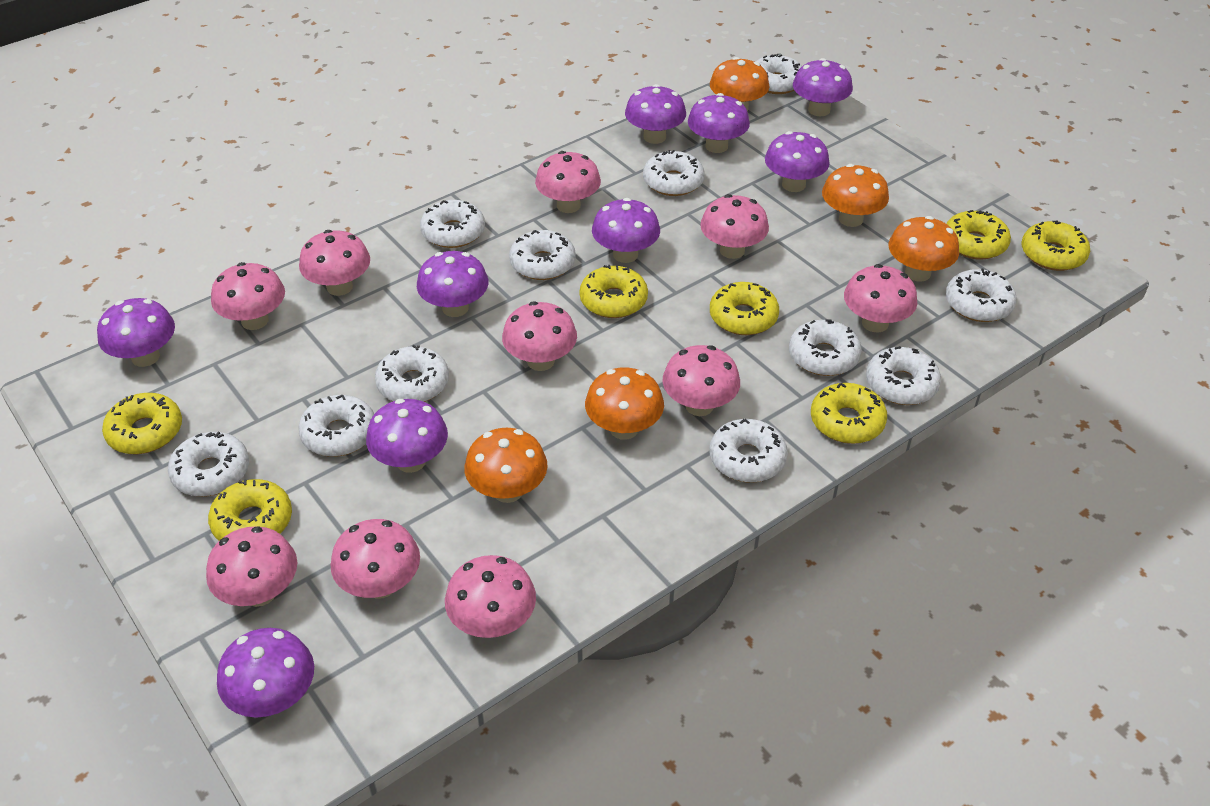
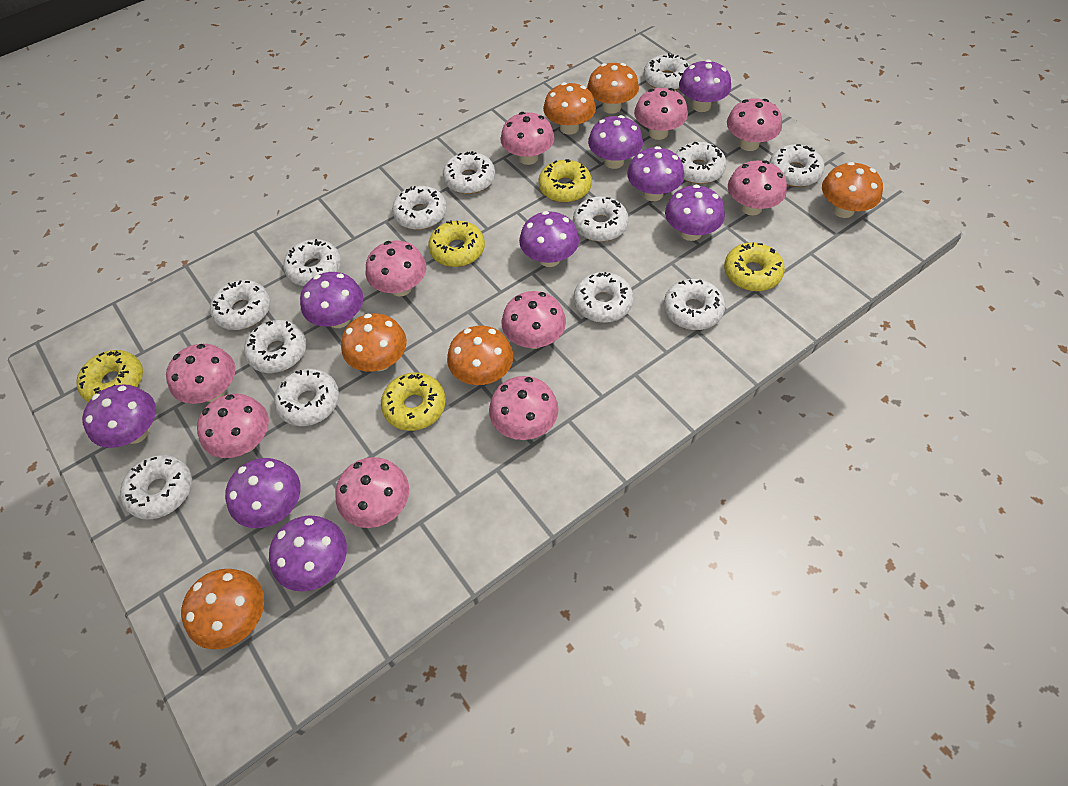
orange mushroom: [464,428,548,503] [585,367,664,440] [710,57,769,112] [822,164,889,227] [889,216,959,282] = 5 -> [181,569,264,649] [341,313,407,372] [447,326,513,385] [543,82,596,135] [587,63,639,114] [822,162,883,218] = 6
white donut: [168,432,249,497] [298,395,374,457] [375,345,449,402] [420,200,485,248] [509,230,576,280] [643,150,705,196] [710,419,788,483] [755,54,802,94] [789,320,862,376] [866,346,941,405] [946,269,1017,322] = 11 -> [120,455,192,520] [210,280,271,330] [244,320,307,373] [274,369,339,426] [283,239,341,286] [392,186,447,230] [443,151,495,194] [573,196,629,242] [574,272,634,323] [644,53,690,90] [664,279,725,330] [675,142,727,184] [769,144,825,187] = 13
yellow donut: [102,393,182,454] [208,479,292,541] [579,265,648,318] [710,282,779,335] [811,383,887,444] [946,210,1011,260] [1022,221,1090,271] = 7 -> [76,350,143,402] [381,373,446,431] [428,220,485,267] [539,159,592,203] [724,242,785,291] = 5

